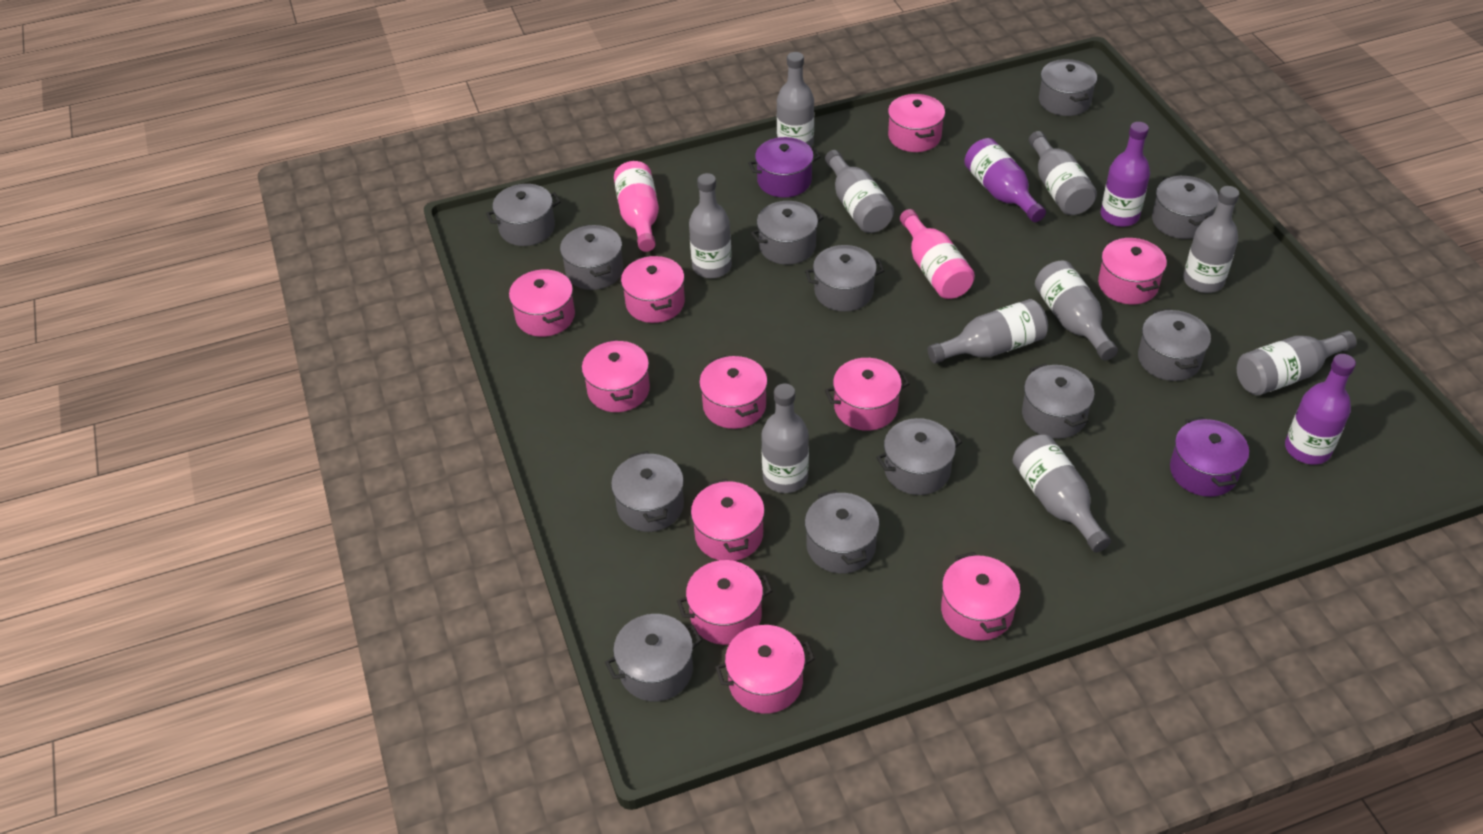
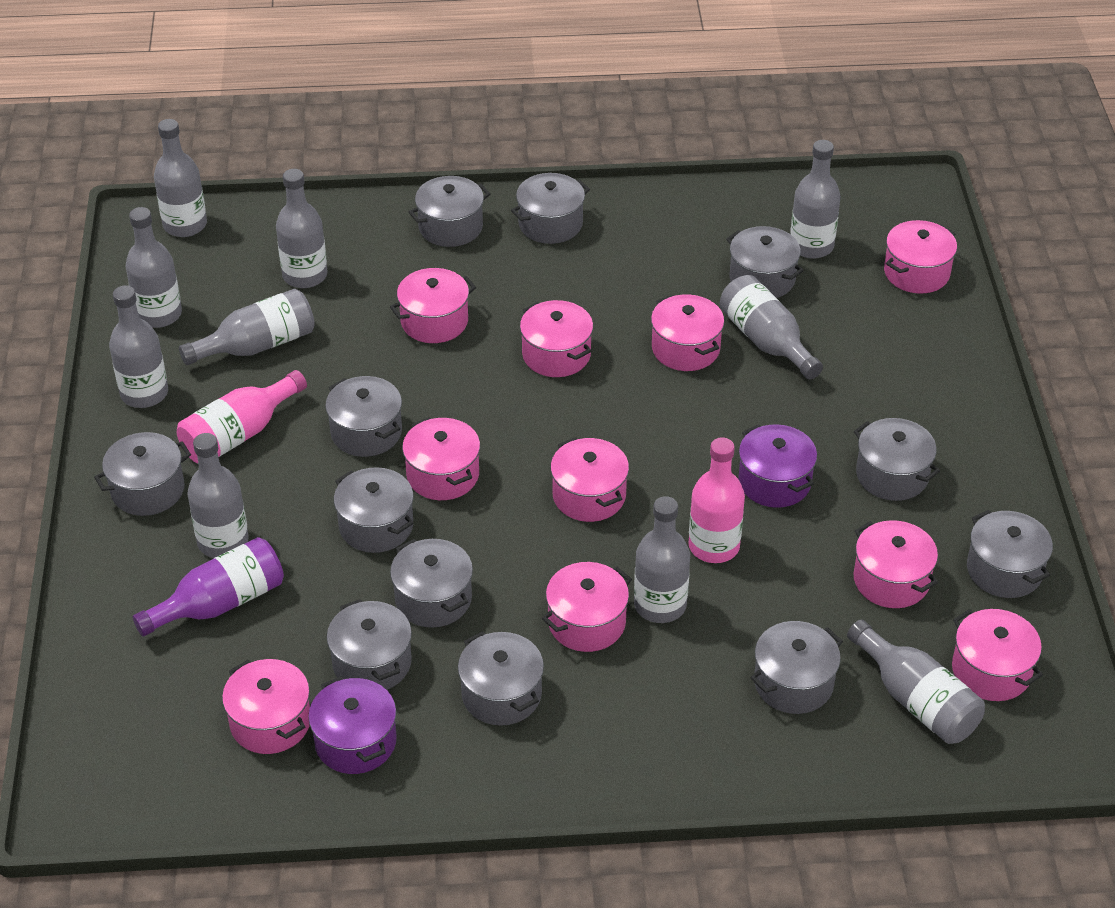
pink pot: [509,269,575,337] [582,339,650,412] [621,255,685,323] [677,560,772,645] [691,479,765,561] [699,355,768,429] [715,625,815,714] [825,358,909,431] [888,94,945,152] [941,552,1021,641] [1098,237,1167,304] = 11 -> [222,659,310,754] [390,268,476,343] [402,417,480,500] [520,300,593,377] [542,562,632,652] [550,437,629,522] [651,294,724,371] [854,520,938,608] [884,220,957,294] [952,609,1043,701] = 10
purple bottle: [964,138,1046,222] [1101,122,1150,227] [1285,354,1356,465] = 3 -> [133,537,284,636] = 1

